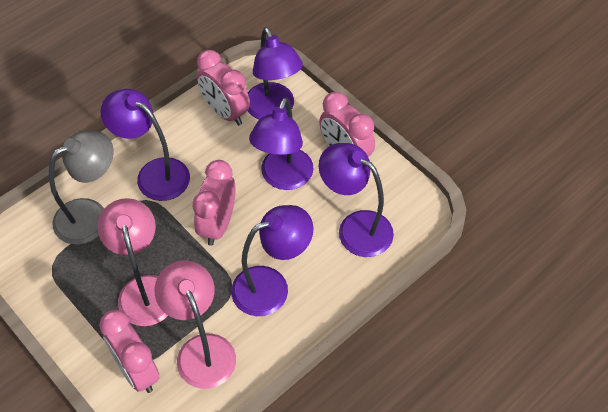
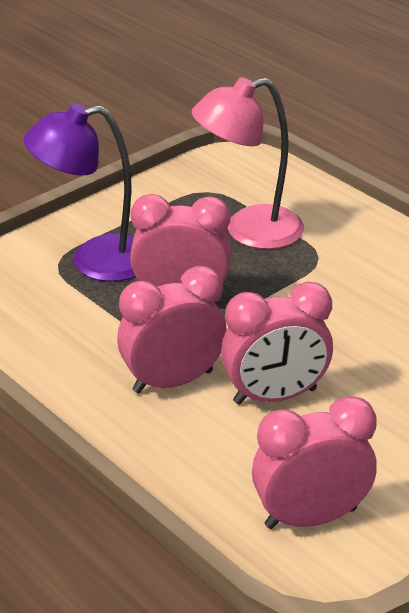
grey lamp: [49,131,114,245] = 1 -> none = 0
pink lamp: [97,198,168,326] [155,260,236,389] = 2 -> [192,77,304,249] = 1
purple lamp: [100,89,190,201] [231,205,313,316] [248,27,303,120] [249,97,314,190] [319,143,394,257] = 5 -> [24,103,136,282] = 1

